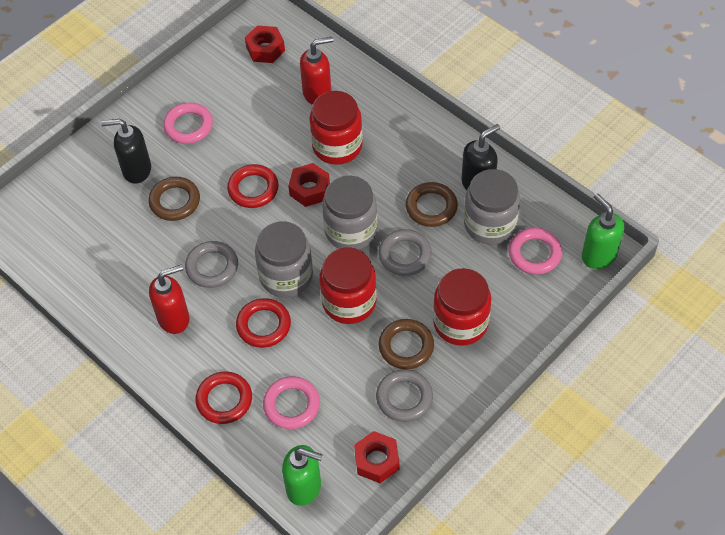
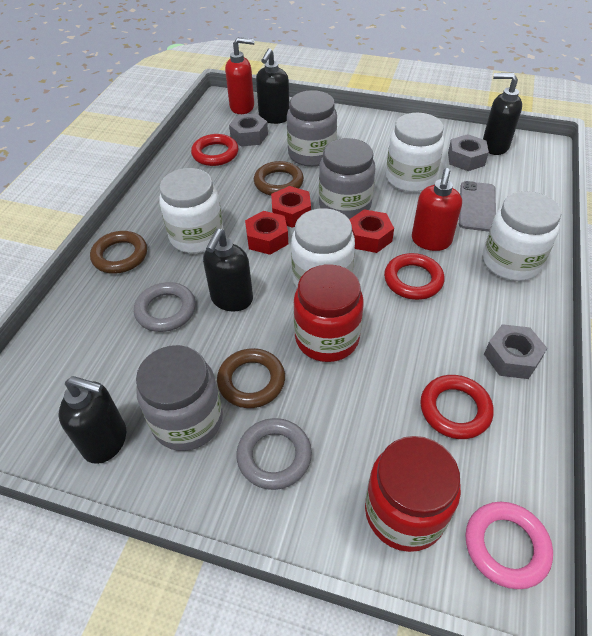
black soap dispenser: [101,119,151,184] [462,124,500,190] = 2 -> [59,376,126,464] [203,229,253,311] [256,48,289,124] [483,73,522,155] = 4
green soap dispenser: [282,445,323,506] [582,193,624,269] = 2 -> none = 0
grey nut: none = 0 -> [229,113,268,147] [448,134,489,171] [484,324,547,379] = 3
grey phone: none = 0 -> [459,181,496,232] = 1
grey ring: [185,241,238,288] [376,369,433,422] [378,229,432,276] = 3 -> [134,282,196,332] [236,418,312,490] = 2
pink ring: [163,103,213,144] [263,376,320,429] [509,228,562,275] = 3 -> [465,502,553,589] = 1
red jar: [309,91,363,165] [319,248,377,324] [433,268,491,346] = 3 -> [294,265,364,362] [365,436,461,552] = 2
white jar: none = 0 -> [159,168,224,253] [291,208,355,288] [386,113,444,192] [483,191,561,281] = 4

